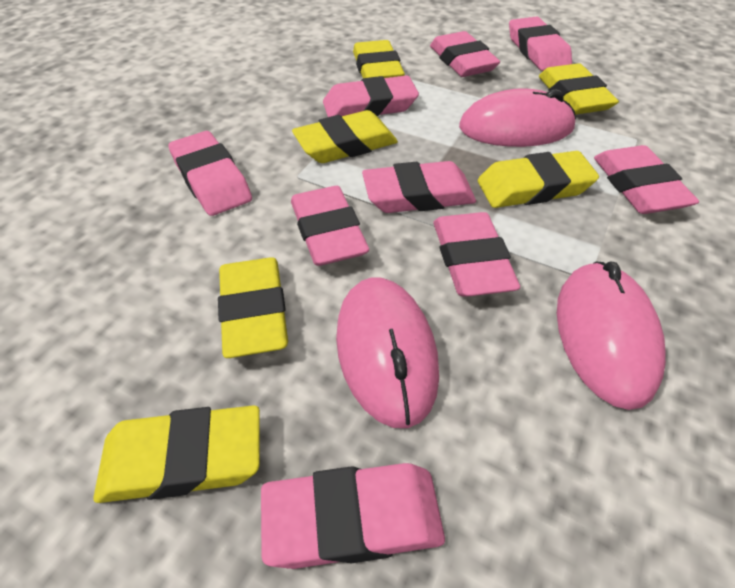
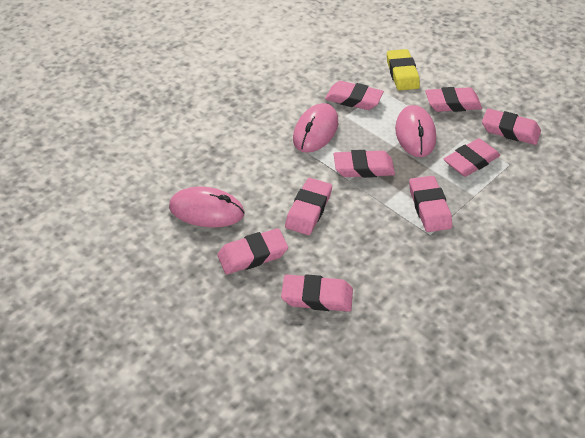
yellow eraser: [93,405,260,503] [218,257,288,358] [292,110,398,163] [353,40,405,78] [478,151,599,208] [539,63,619,115] = 6 -> [387,49,420,91] = 1

